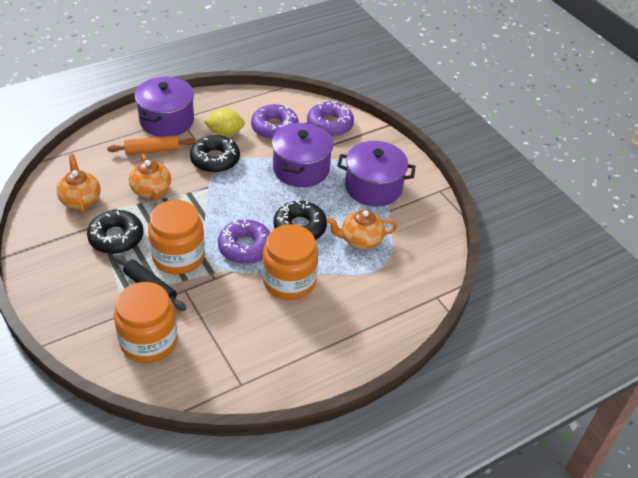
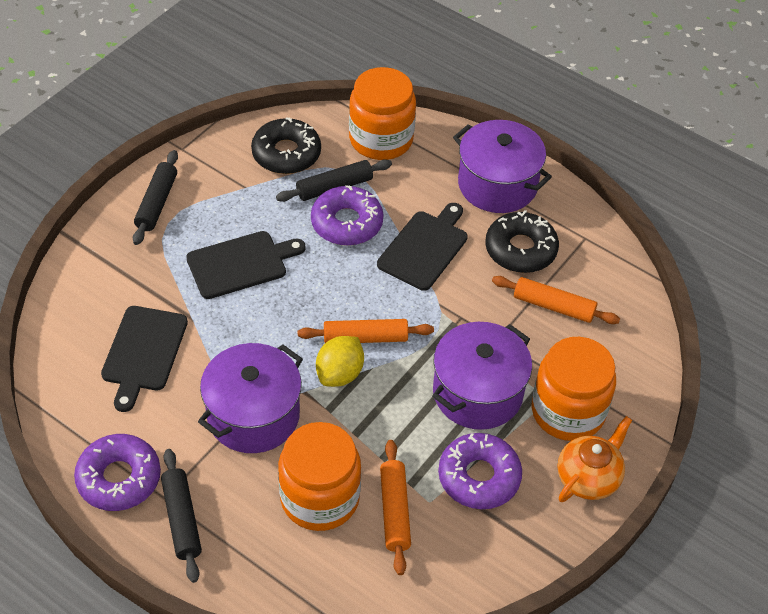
black cutting board: none = 0 -> [101,306,188,412] [186,231,306,299] [377,203,468,291] = 3
black donut: [87,210,144,254] [190,135,240,173] [273,199,327,240] = 3 -> [251,117,321,174] [485,210,559,273] = 2
black rolling pin: [115,255,186,311] = 1 -> [133,150,178,245] [161,449,202,583] [276,159,392,202] = 3
orange rolling pin: [107,135,196,155] = 1 -> [298,319,434,343] [380,440,411,575] [492,276,620,324] = 3
orange teapot: [57,154,101,214] [129,154,171,201] [326,210,397,250] = 3 -> [557,416,632,502] = 1

